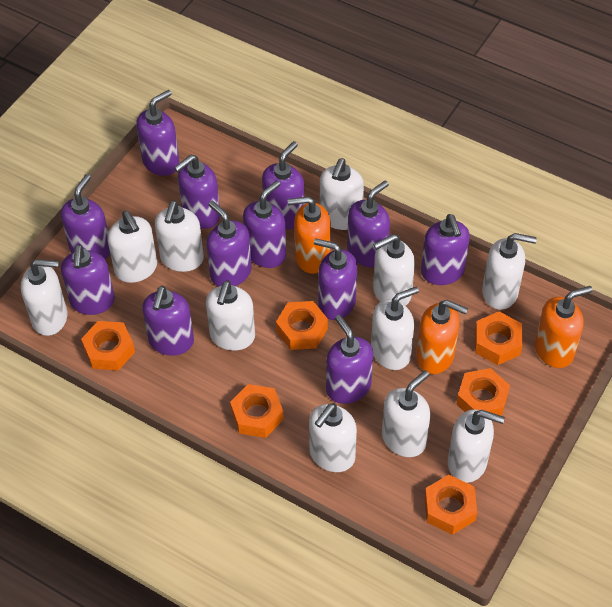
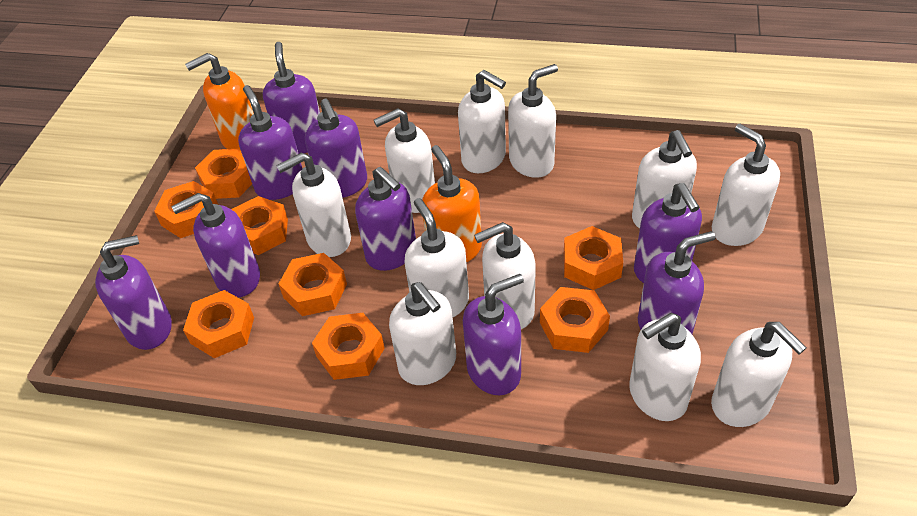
orange nut: [81,321,135,371] [230,384,284,438] [276,301,328,350] [424,475,477,535] [456,368,510,416] [475,312,523,365] = 6 -> [154,181,218,238] [183,290,254,358] [195,148,252,199] [231,196,288,255] [279,253,347,316] [312,313,385,380] [540,287,610,353] [564,226,623,290] = 8
orange soap dispenser: [287,196,331,274] [416,300,468,374] [535,286,593,368] = 3 -> [185,53,254,149] [422,145,482,263] = 2
purple soap dispenser: [61,174,110,259] [61,245,115,315] [136,90,180,176] [142,286,194,356] [174,155,220,229] [206,201,252,287] [243,180,286,268] [262,141,305,229] [314,238,357,320] [326,315,373,404] [347,180,390,267] [421,214,470,285] = 12 -> [95,235,172,350] [171,193,260,297] [238,85,303,200] [263,42,320,154] [305,99,367,198] [355,167,416,271] [463,274,524,395] [634,183,702,283] [638,231,716,334] = 9

